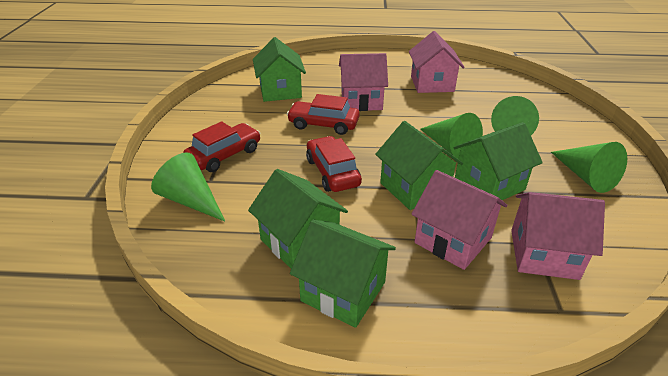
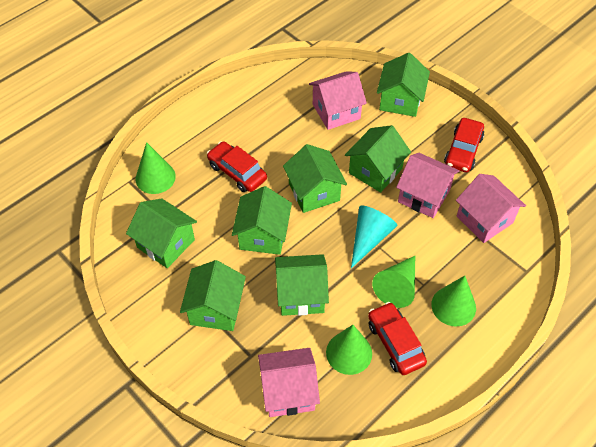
green house: [248,169,348,268] [253,37,306,102] [290,220,396,328] [375,121,463,210] [453,122,543,200] = 5 -> [126,198,197,268] [180,260,246,331] [232,186,292,255] [275,254,329,316] [283,144,347,213] [345,125,411,193] [377,53,430,117] = 7
turquoise cone: none = 0 -> [351,205,398,268] = 1

